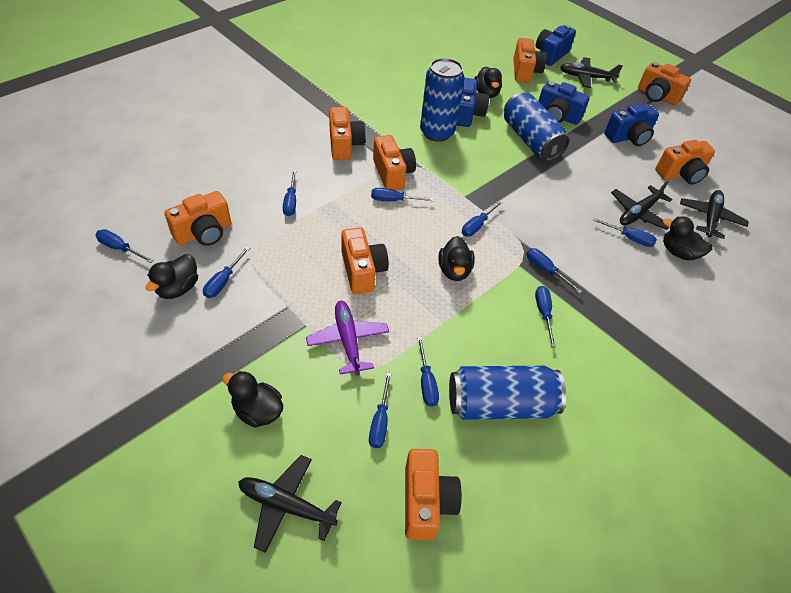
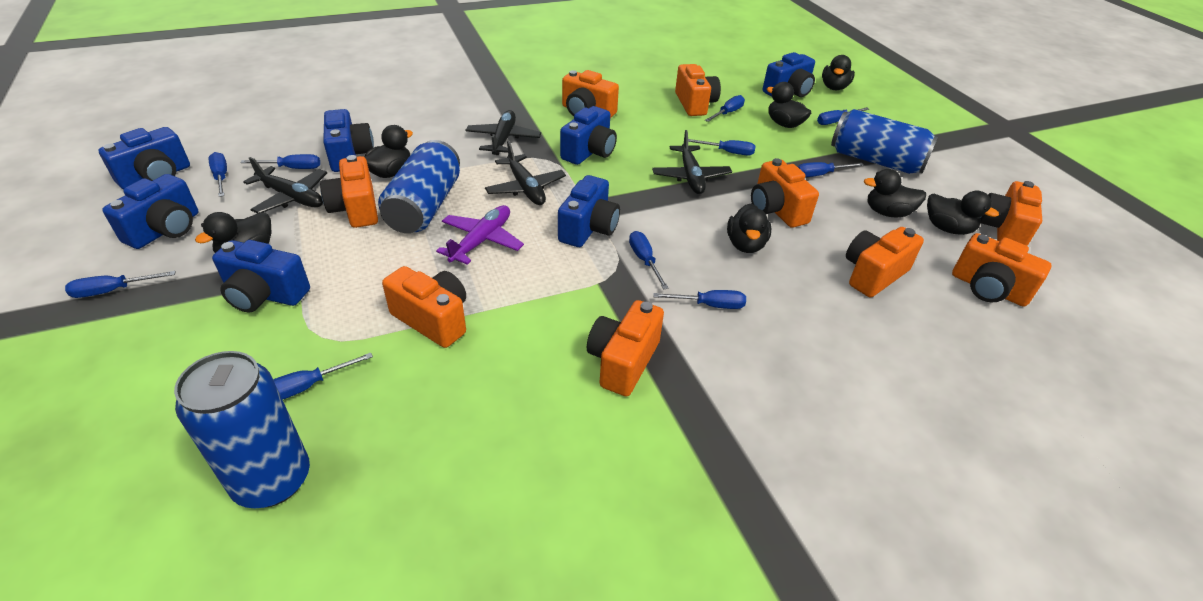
black duck: [145,254,198,299] [222,371,283,428] [438,236,475,281] [474,67,502,98] [663,216,712,261] = 5 -> [195,212,272,253] [365,125,413,178] [727,203,771,253] [767,82,811,128] [822,55,855,90] [864,169,926,217] [927,190,999,235] = 7
blue camera: [456,78,489,127] [536,25,576,66] [539,81,590,125] [604,104,659,146] = 4 -> [98,127,190,189] [102,174,198,249] [212,240,310,313] [323,109,374,172] [558,175,620,247] [560,106,617,165] [762,52,815,97] = 7
orange camera: [164,191,231,246] [329,107,366,160] [342,228,389,294] [373,135,416,190] [405,449,462,540] [513,38,547,83] [638,62,691,105] [655,140,715,185] = 8 -> [320,155,378,228] [382,266,466,348] [562,70,619,118] [587,300,664,397] [675,64,721,116] [751,158,819,228] [846,227,924,297] [952,233,1052,307] [980,181,1042,246] = 9

